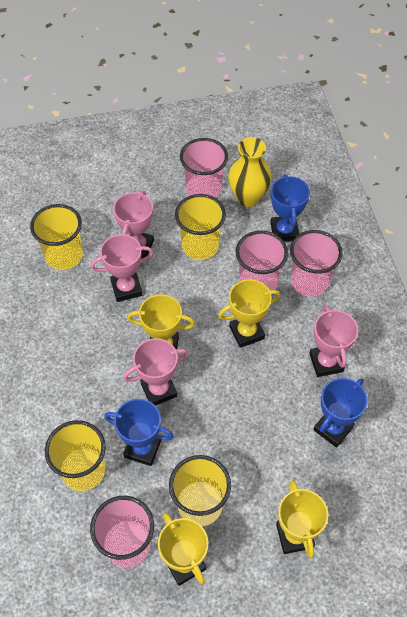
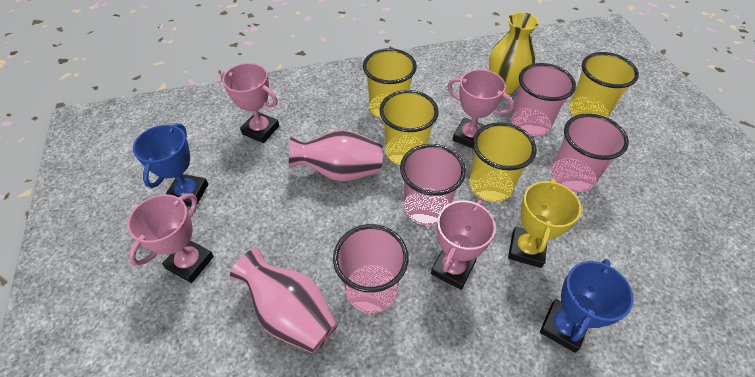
blue trophy: [104,399,174,466] [270,174,310,241] [313,378,368,447] = 3 -> [133,123,208,207] [540,259,634,353] = 2
pink vase: none = 0 -> [230,248,338,353] [289,130,383,182] = 2
yellow trophy: [128,294,195,349] [158,513,208,586] [218,279,280,348] [276,480,328,558] = 4 -> [508,179,581,268] = 1

